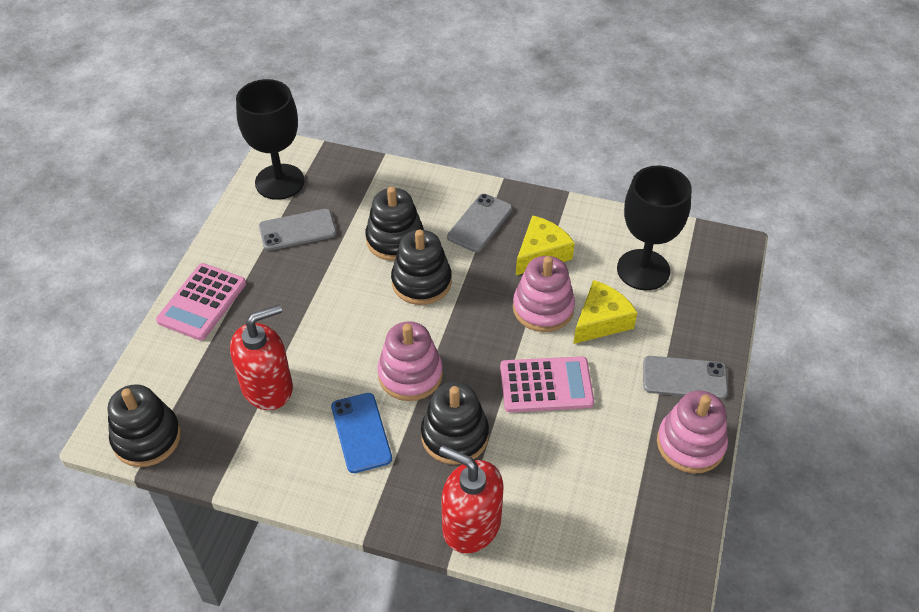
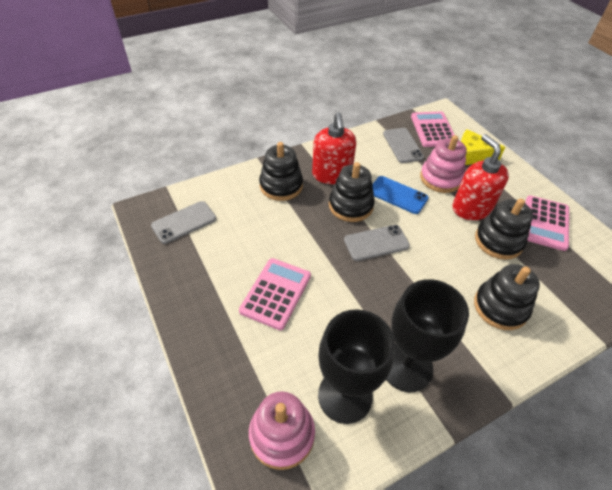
pink calculator: [156,263,246,341] [500,356,594,412] = 2 -> [239,258,311,330] [411,112,454,147] [525,196,569,251] = 3
pink stacking toy: [377,321,443,401] [513,256,575,332] [657,391,728,473] = 3 -> [249,391,315,470] [420,135,467,193] = 2
yellow cheese: [516,215,575,275] [573,280,638,344] = 2 -> [461,129,505,165] = 1

